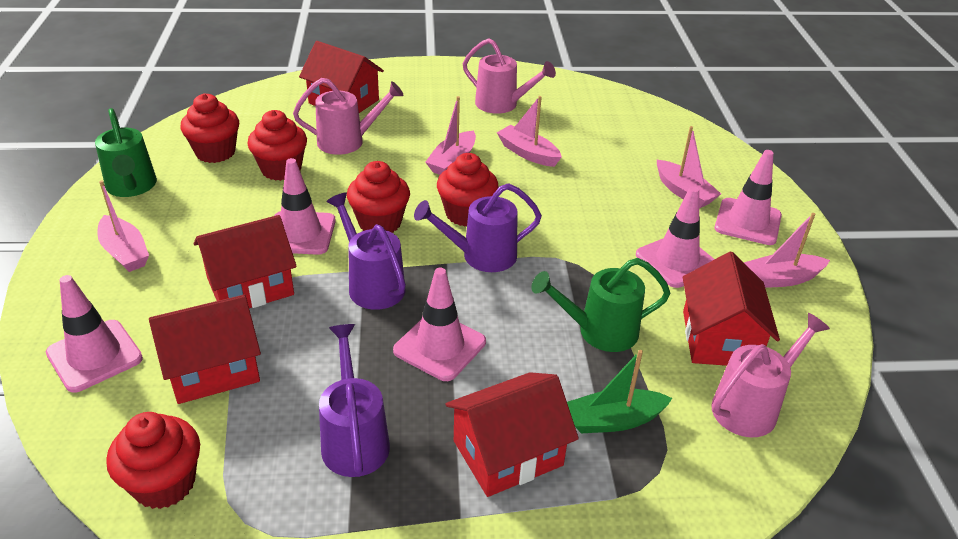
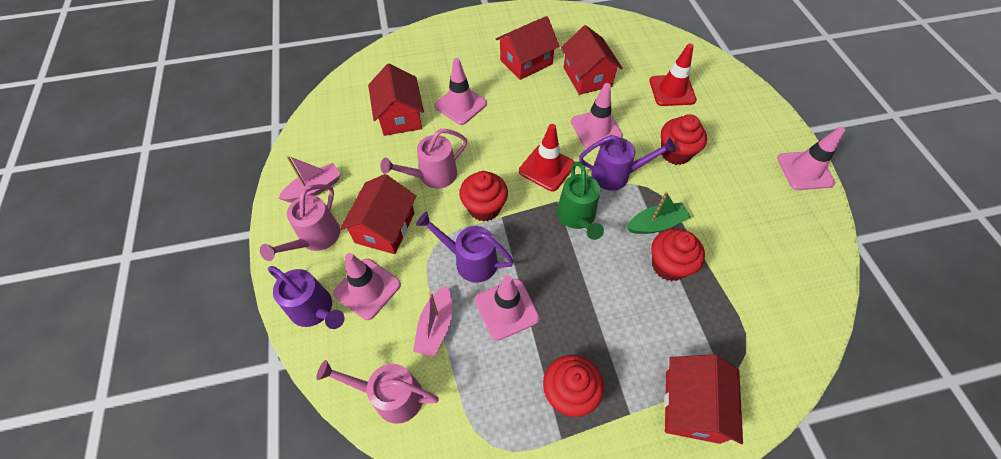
green watering can: [95,108,157,197] [531,258,670,352] = 2 -> [557,161,604,240] = 1
pink boat: [97,180,149,272] [425,96,476,175] [497,96,562,167] [657,126,721,208] [744,213,830,288] = 5 -> [278,156,341,202] [413,286,452,357] = 2
red cupcake: [106,412,200,509] [180,93,239,163] [248,110,307,181] [347,161,410,233] [437,153,499,226] = 5 -> [459,171,508,222] [543,355,604,417] [651,229,705,281] [661,114,707,165] = 4
red traffic cone: none = 0 -> [519,124,574,191] [650,43,697,106] = 2

